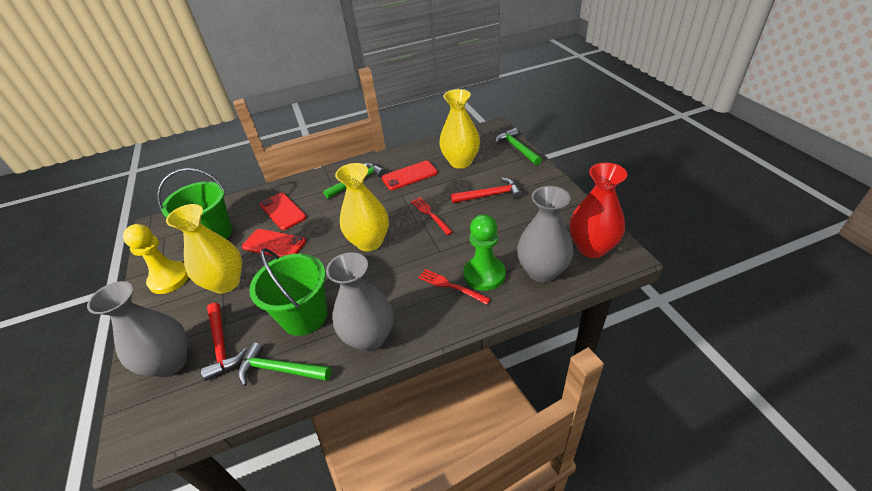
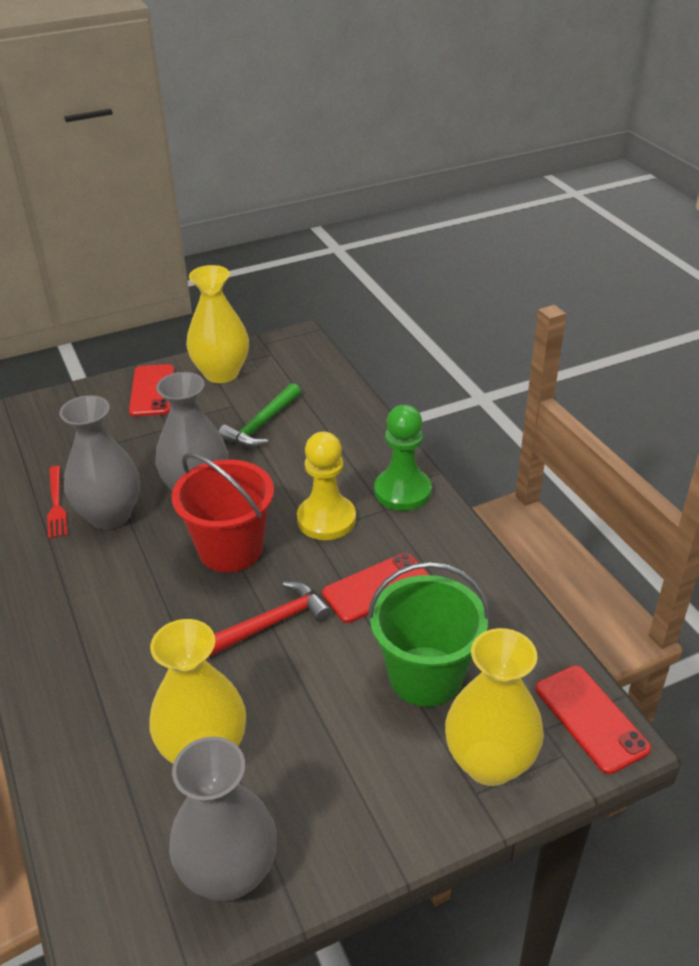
green bucket: [157,168,232,239] [249,248,327,336] = 2 -> [368,562,490,707] = 1
green hammer: [238,342,331,386] [323,162,385,199] [495,128,542,165] = 3 -> [219,383,301,447] = 1
red bucket: none = 0 -> [172,453,274,572] = 1
red fork: [411,197,453,235] [418,269,491,304] = 2 -> [47,466,67,539] = 1
red hammer: [201,303,247,381] [451,177,522,203] = 2 -> [208,582,331,657] = 1
red vase: [570,163,627,258] = 1 -> none = 0

